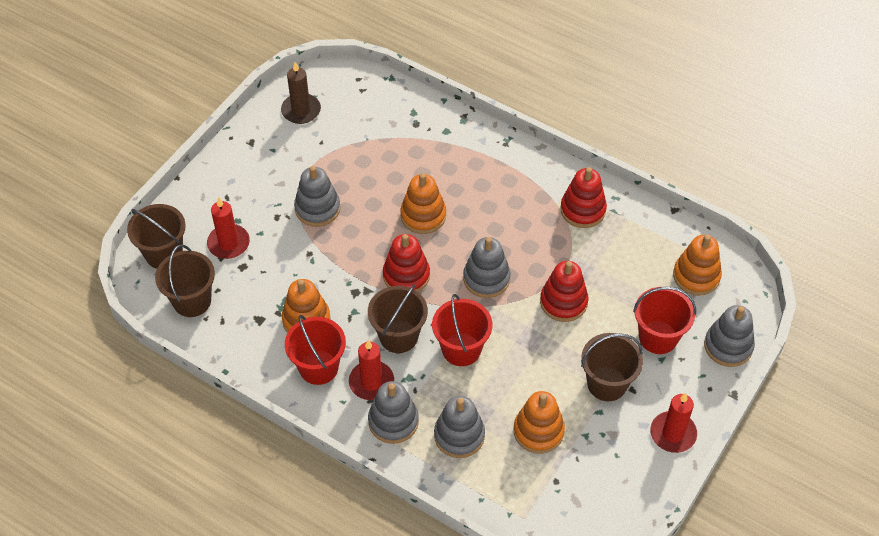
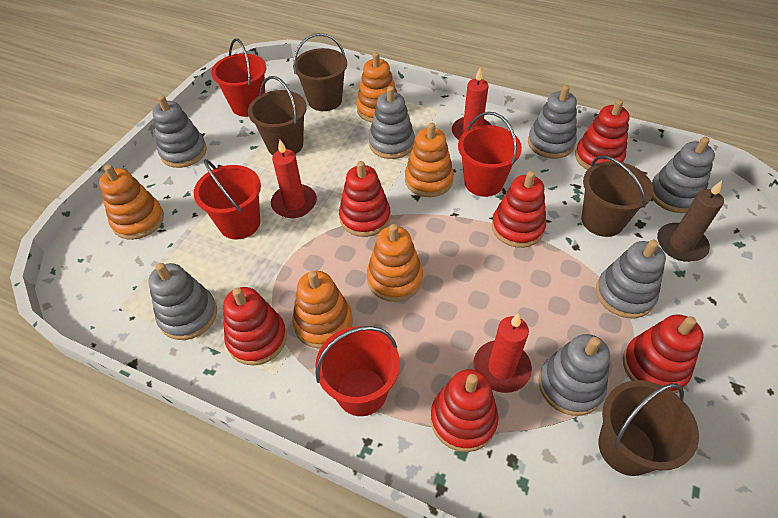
grey stacking toy: [294,166,340,227] [368,381,419,444] [434,396,485,458] [463,237,511,298] [704,305,755,367] = 5 -> [148,263,217,340] [152,95,207,168] [369,86,415,159] [528,85,577,159] [538,334,610,416] [596,240,666,318] [652,137,715,213] = 7
orange stacking toy: [282,279,331,333] [400,173,446,234] [514,391,565,454] [673,235,722,296] = 4 -> [99,165,164,240] [292,271,353,349] [356,52,397,123] [367,224,423,302] [405,123,454,197] = 5
red bucket: [285,315,346,385] [432,294,492,366] [633,287,696,354] = 3 -> [194,159,261,240] [211,38,266,117] [315,326,400,416] [458,112,522,197] = 4
red stacking toy: [383,234,430,292] [540,261,588,322] [560,167,607,228] = 3 -> [223,287,287,365] [339,161,391,237] [431,369,499,452] [492,171,546,248] [575,99,630,170] [623,314,703,393] = 6

